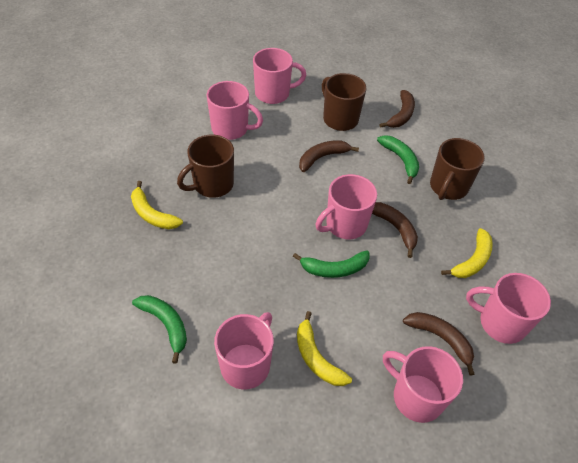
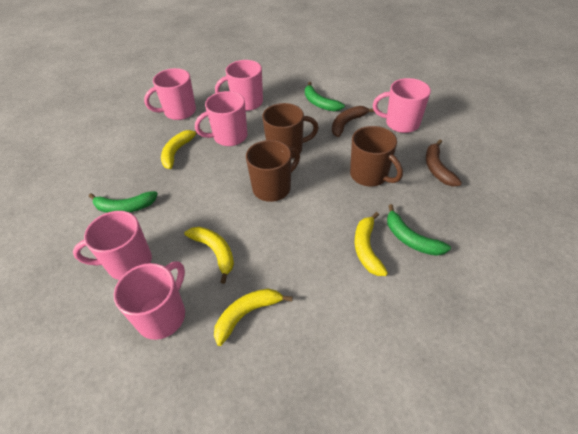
brown banana: [299,140,359,172] [372,202,418,258] [379,90,415,128] [403,312,475,376] = 4 -> [332,106,374,137] [426,140,462,186] = 2
yellow banana: [131,181,183,229] [297,311,352,386] [441,228,493,278] = 3 -> [161,130,202,169] [184,227,234,284] [214,289,293,346] [354,212,388,276] = 4

